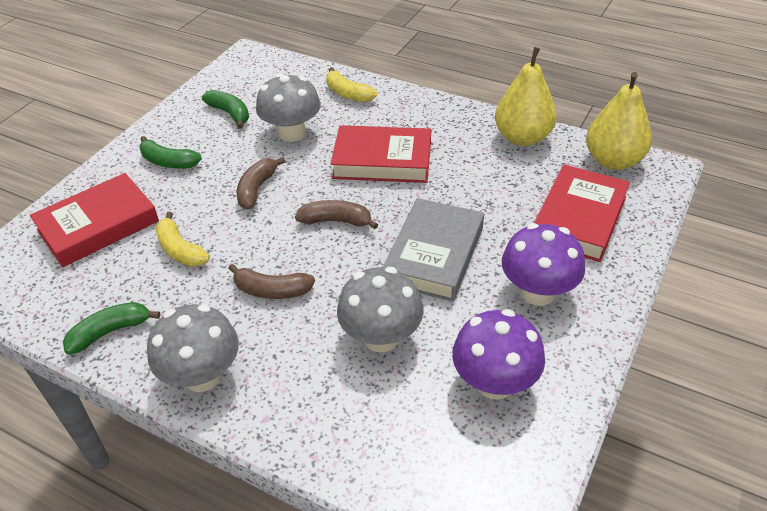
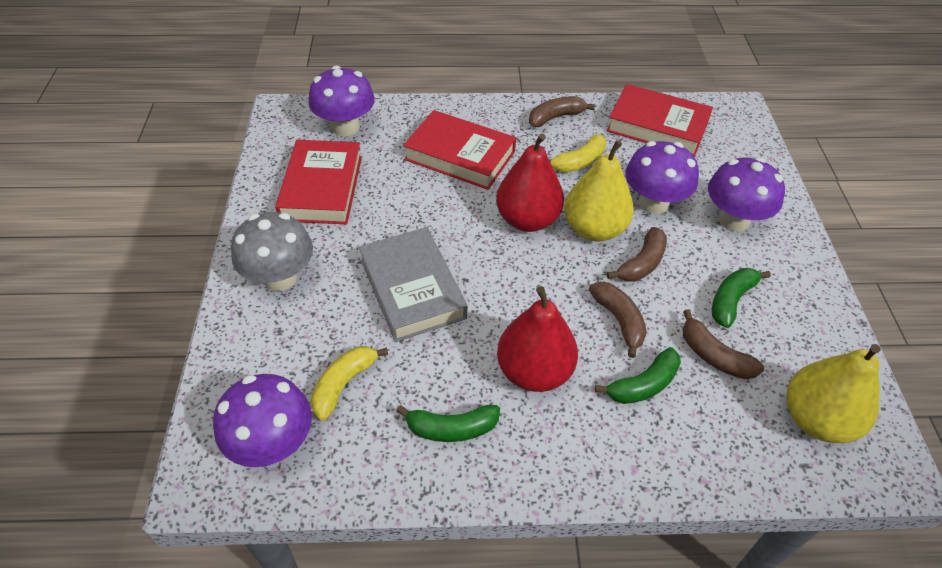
brown banana: [228,264,315,299] [237,157,286,209] [295,200,378,229] = 3 -> [529,96,595,127] [589,282,647,358] [607,227,667,282] [682,309,764,379] = 4
grey mushroom: [147,304,239,392] [256,74,321,142] [337,267,424,352] = 3 -> [231,212,313,291] = 1
purple mushroom: [452,309,545,400] [502,223,585,306] = 2 -> [213,374,312,467] [309,66,375,136] [625,141,699,214] [708,157,785,231] = 4
red pear: none = 0 -> [496,134,564,232] [497,286,578,392] = 2

